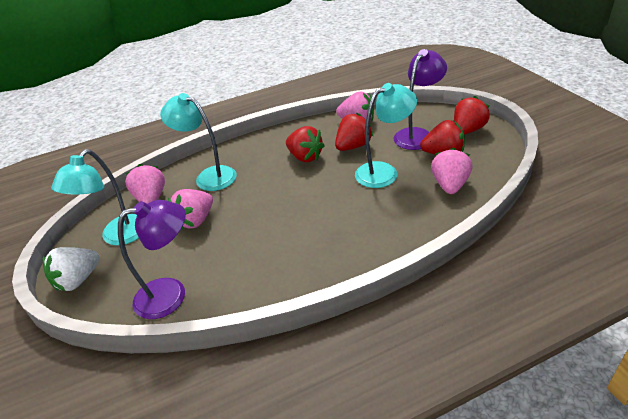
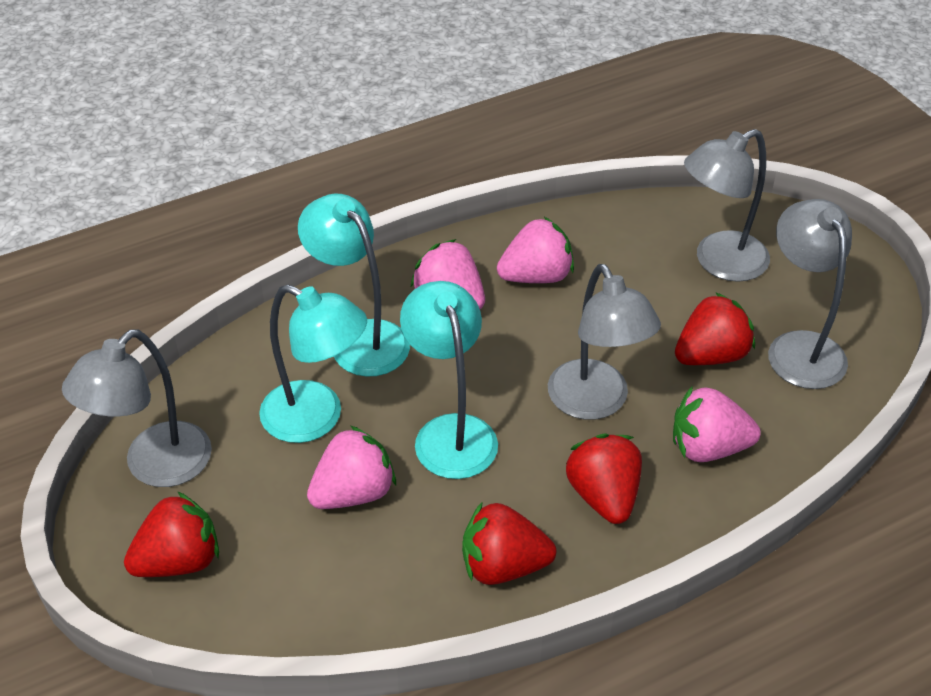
grey lamp: none = 0 -> [62,329,212,487] [548,264,661,420] [684,129,770,282] [768,199,852,389] = 4
purple lamp: [118,200,186,319] [393,49,447,150] = 2 -> none = 0
white strawberry: [43,247,100,291] = 1 -> none = 0

